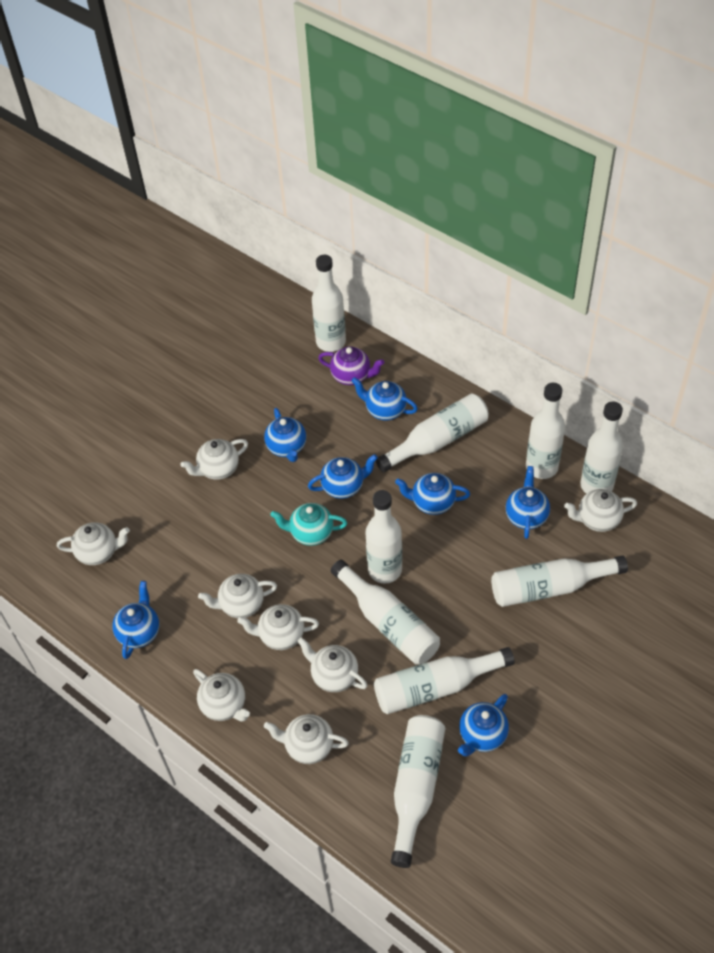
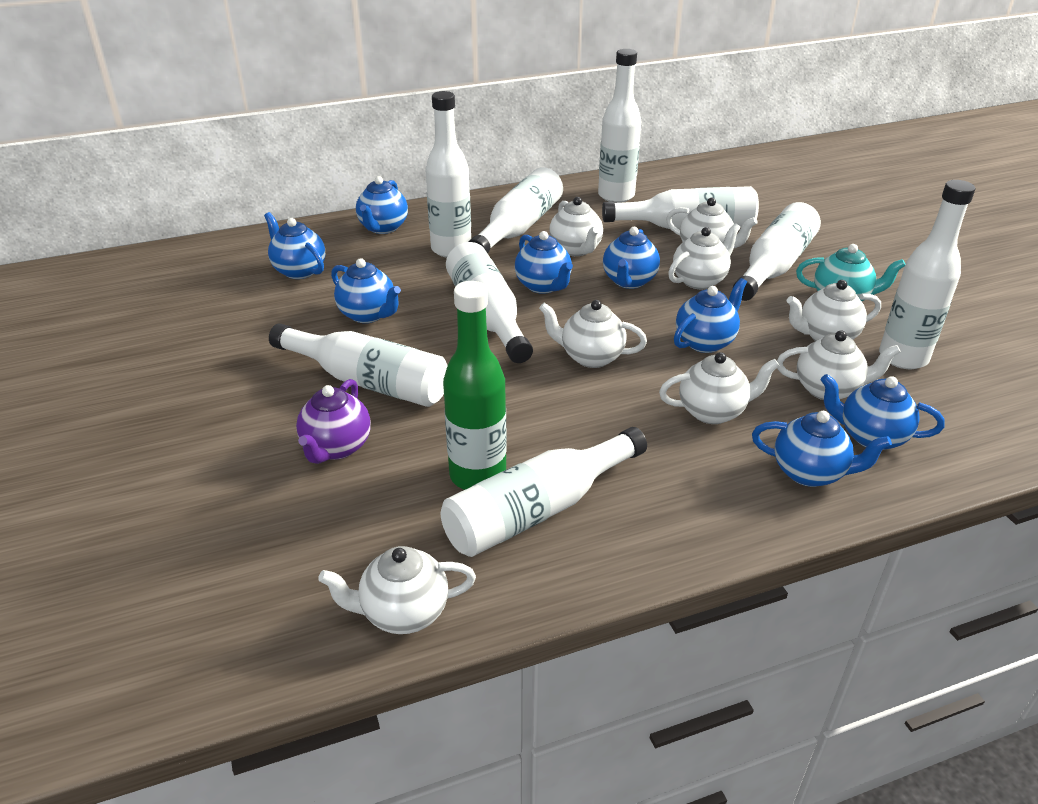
blue teapot: [112,581,159,659] [264,408,306,462] [308,454,378,499] [351,377,418,421] [395,473,470,515] [458,694,509,756] [506,466,550,539] = 7 -> [264,212,325,279] [331,258,401,323] [356,176,408,234] [515,231,573,294] [603,227,660,289] [674,278,747,353] [752,411,892,487] [821,374,945,450] = 8
green bottle: none = 0 -> [443,281,507,490] = 1

